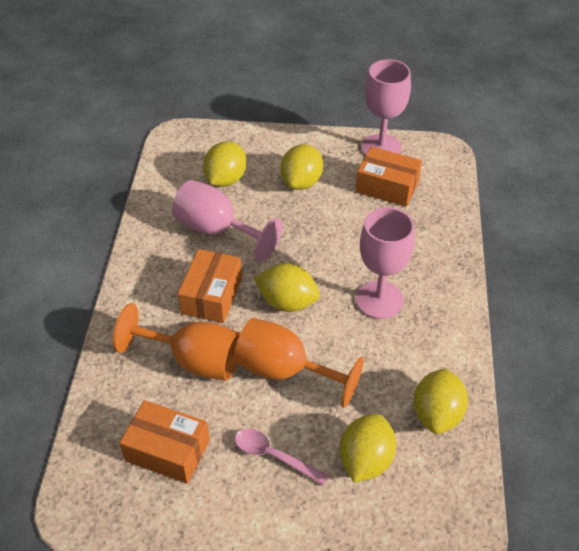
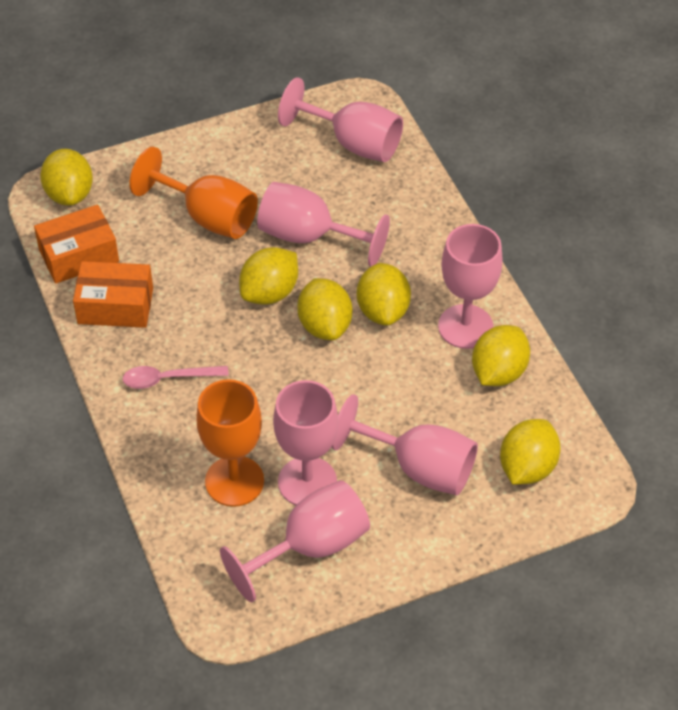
orange box: [119,400,210,484] [178,249,242,323] [356,146,422,207] = 3 -> [34,205,119,284] [73,261,153,328] = 2
pink goblet: [172,180,282,261] [356,207,415,319] [361,59,411,156] = 3 -> [220,480,370,602] [257,182,390,266] [273,380,338,505] [278,77,403,162] [332,394,478,495] [438,224,503,349] = 6
yellow lemon: [203,141,247,187] [254,263,320,312] [280,144,323,190] [340,414,396,483] [413,368,468,434] = 5 -> [40,149,93,206] [239,247,298,305] [297,278,352,340] [357,263,411,326] [472,325,530,386] [500,419,561,485] = 6

